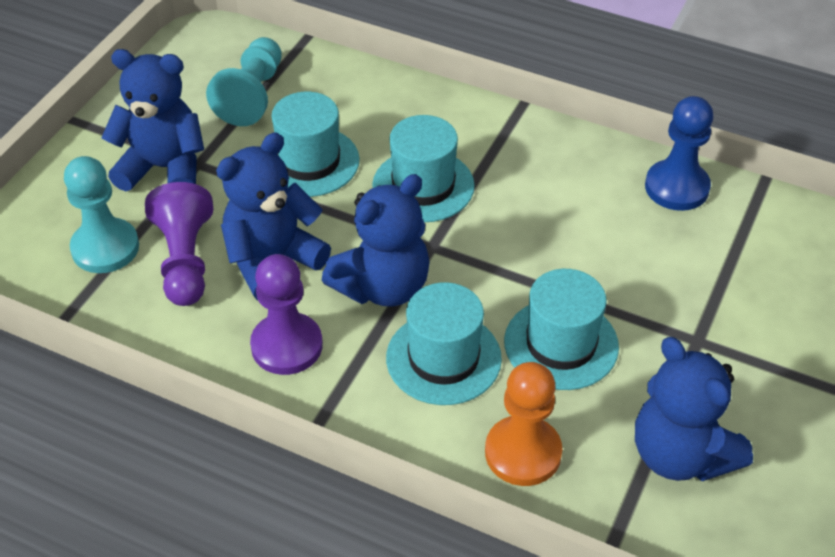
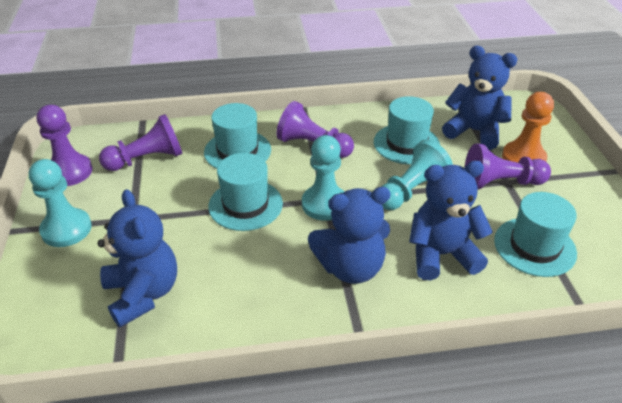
blue pawn: [645,96,713,211] = 1 -> none = 0
purple pawn: [145,182,213,306] [250,254,323,375] = 2 -> [37,105,93,186] [99,114,182,171] [276,101,354,158] [465,144,551,190] = 4
turquoise pawn: [64,156,139,273] [206,37,282,126] = 2 -> [29,159,92,247] [302,135,344,221] [381,140,453,210] = 3

